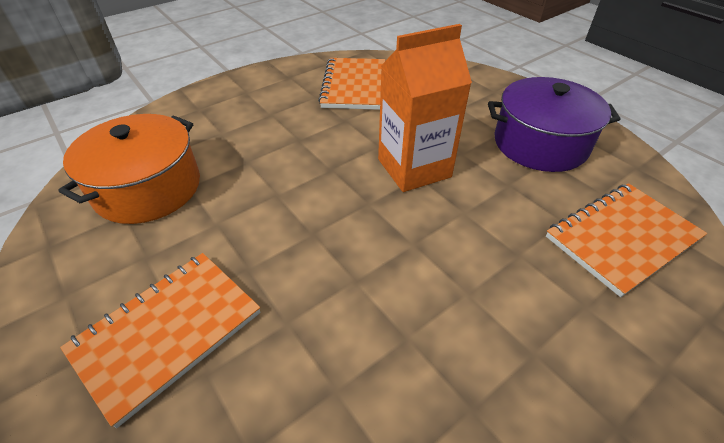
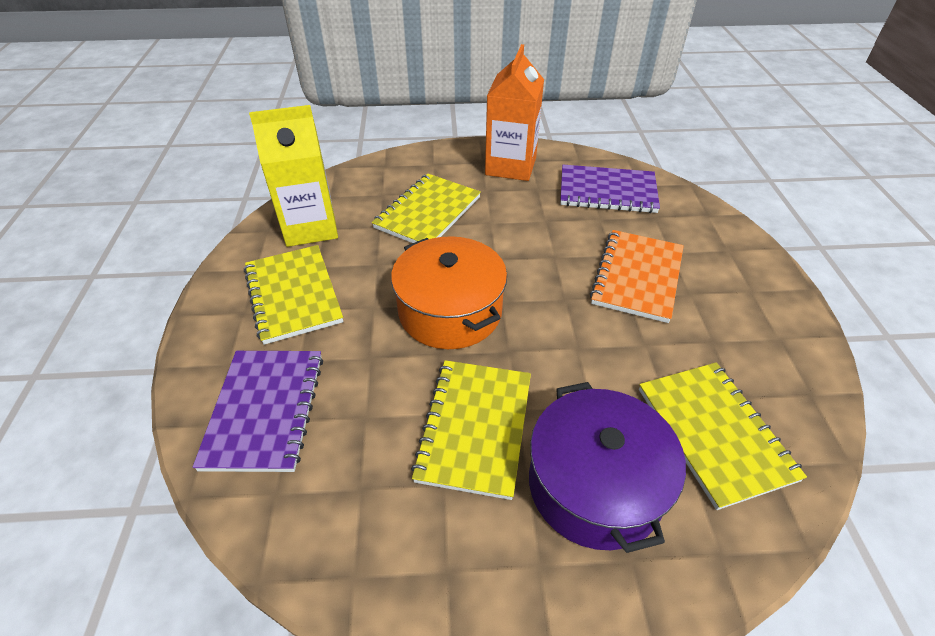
orange notebook: [60,253,260,428] [318,58,385,110] [546,183,707,297] = 3 -> [590,230,684,323] = 1
purple notebook: none = 0 -> [193,351,323,472] [560,165,660,213] = 2
yellow carton: none = 0 -> [249,105,338,247] = 1
yellow notebook: none = 0 -> [244,245,343,345] [372,174,481,243] [411,360,531,500] [639,363,807,510] = 4

